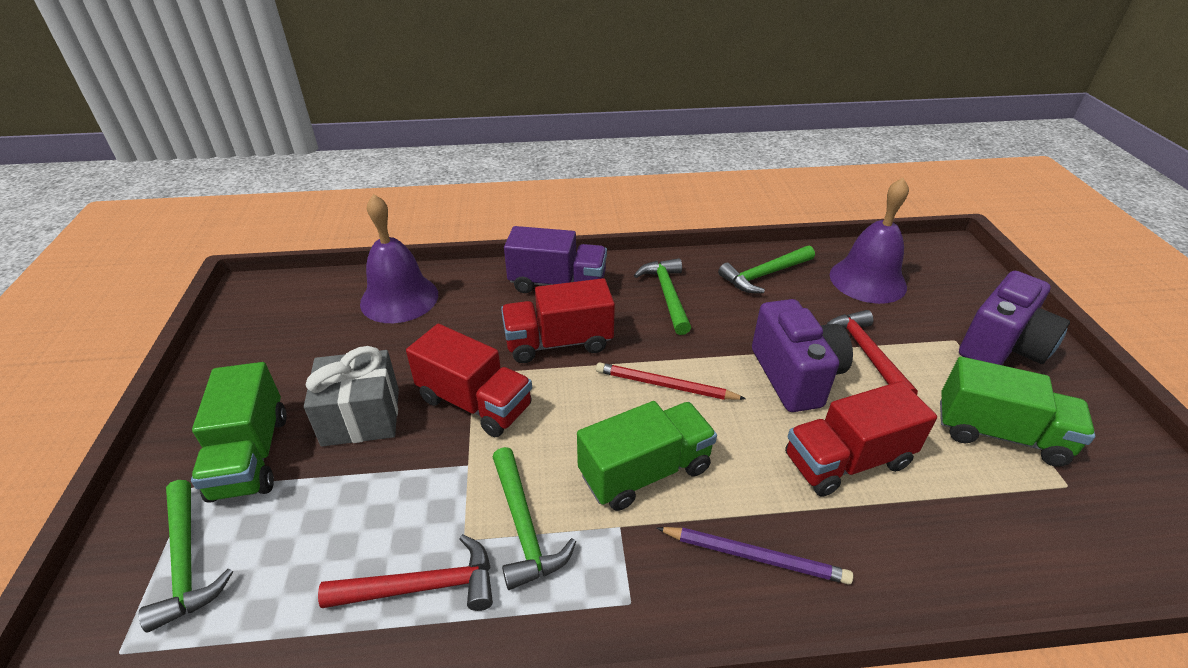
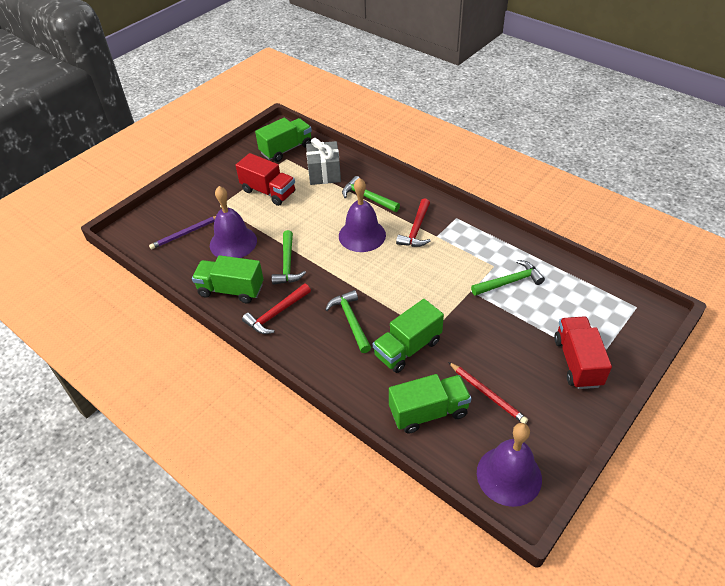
green truck: [191,362,287,503] [577,401,717,511] [940,357,1095,467] = 3 -> [192,255,264,303] [255,118,312,162] [373,299,444,373] [389,374,472,434] = 4
purple bell: [360,194,438,323] [830,178,909,304] = 2 -> [210,186,257,258] [339,178,386,252] [477,423,542,507] = 3
purple camera: [752,299,853,412] [959,271,1070,365] = 2 -> none = 0
purple truck: [504,226,607,293] = 1 -> none = 0
red truck: [406,324,532,437] [501,278,615,363] [785,381,937,497] = 3 -> [236,153,295,206] [554,317,612,389] = 2

